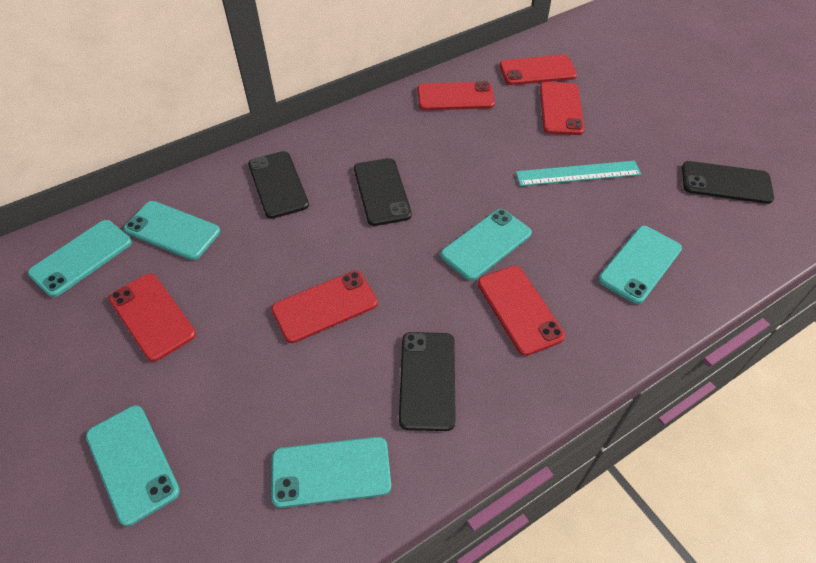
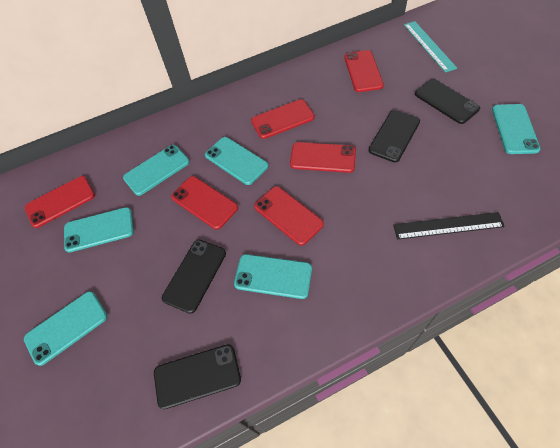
black ruler: none = 0 -> [393,212,505,240] = 1

